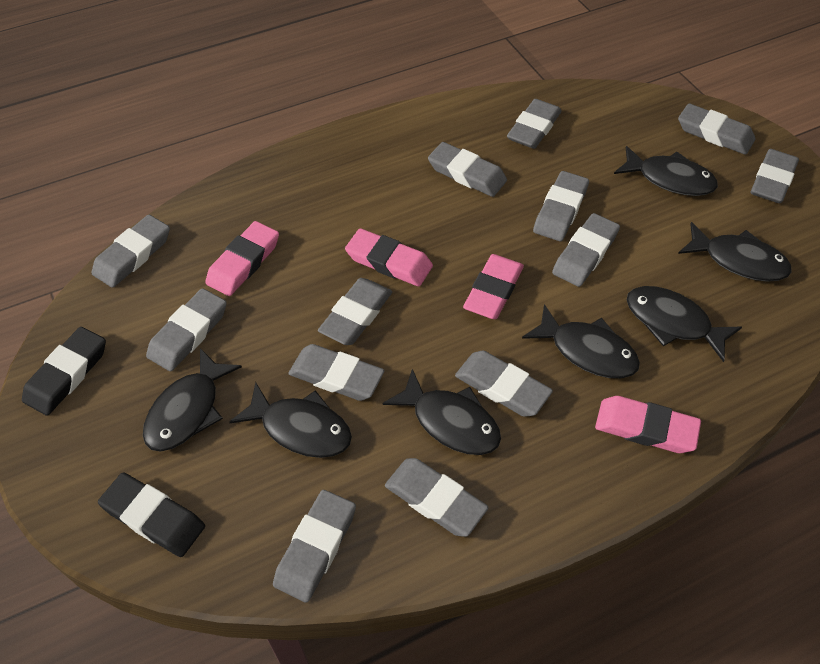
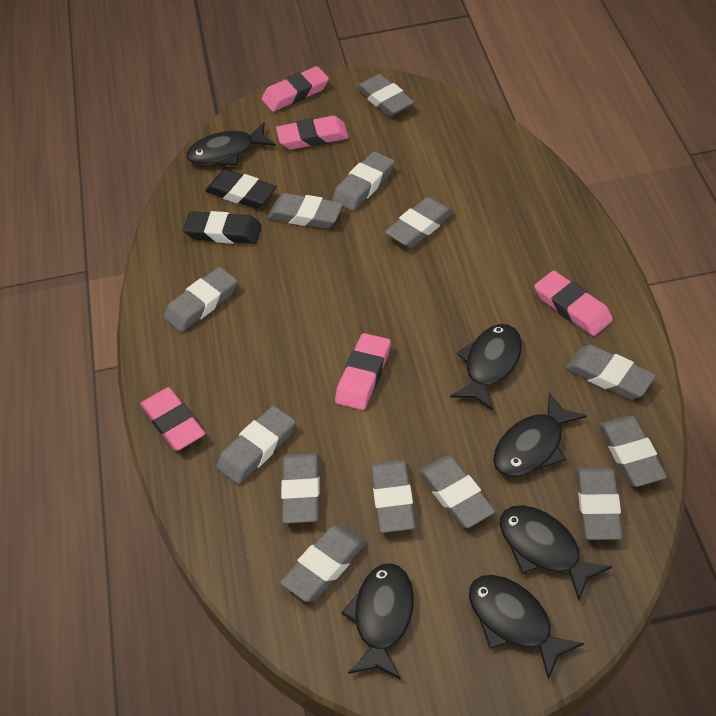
black fish: [143,348,242,452] [229,382,352,458] [383,369,501,455] [522,304,640,378] [614,146,718,196] [626,286,742,362] [678,222,792,282] = 7 -> [186,122,276,165] [341,563,414,680] [450,324,522,411] [469,575,584,680] [493,392,587,477] [500,505,612,600] = 6
pink eraser: [205,221,279,296] [345,229,433,286] [463,254,524,319] [595,396,701,453] = 4 -> [140,387,205,451] [262,66,329,112] [276,116,349,150] [335,333,391,410] [534,271,613,336] = 5

